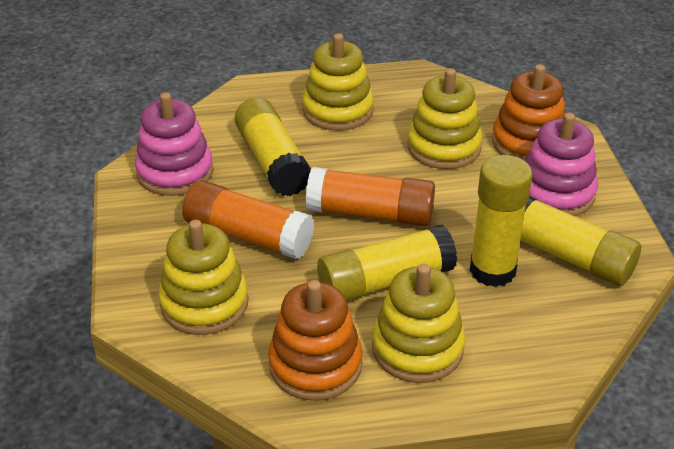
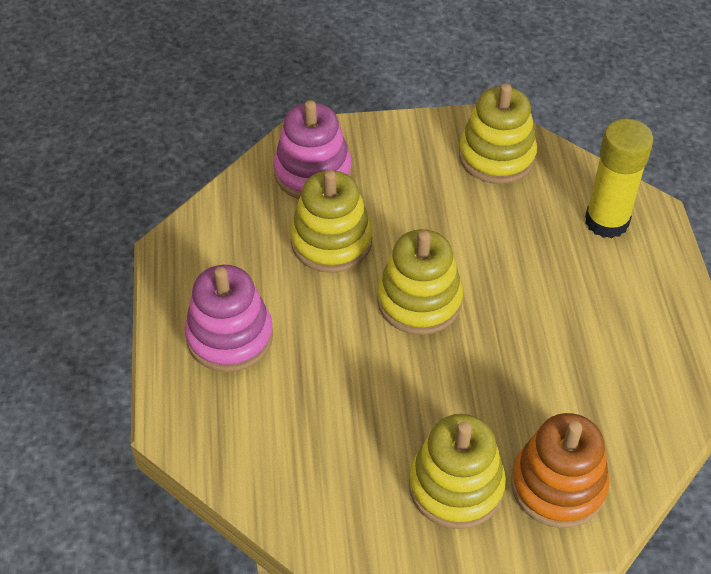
orange glue stick: [182,180,314,259] [306,167,435,226] = 2 -> none = 0
orange stacking toy: [268,280,363,401] [492,64,565,161] = 2 -> [511,413,610,528] = 1
yellow glue stick: [235,97,311,196] [317,225,457,301] [470,155,533,287] [520,196,641,286] = 4 -> [585,118,653,238] = 1

